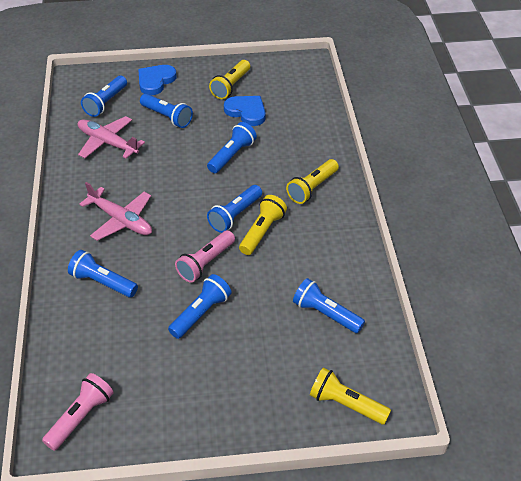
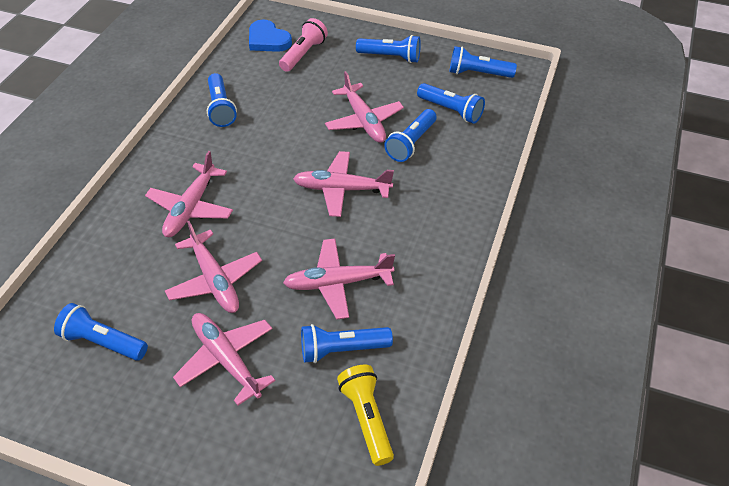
blue heart: [138,65,177,95] [224,96,266,126] = 2 -> [249,20,292,52] = 1
pink flashlight: [42,373,114,451] [175,230,235,283] = 2 -> [279,18,328,72] = 1
pink plane: [78,116,145,159] [79,182,152,241] = 2 -> [145,151,233,237] [165,221,262,313] [173,313,275,406] [283,238,395,320] [293,151,394,217] [325,71,404,143] = 6
yellow flashlight: [209,60,250,99] [239,195,287,255] [286,159,339,204] [310,367,391,425] = 4 -> [337,365,394,466] = 1

